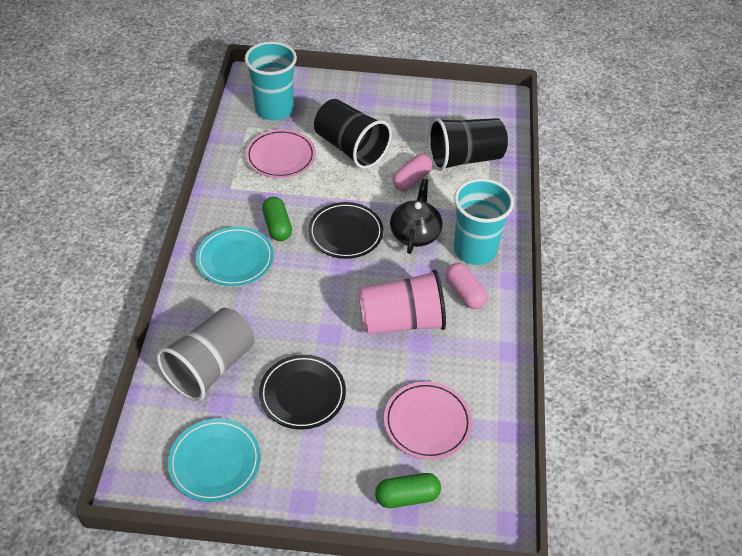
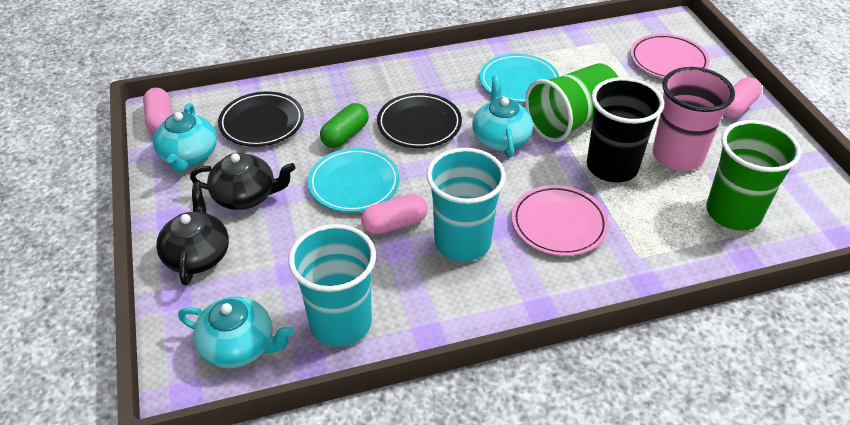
black cup: [314,99,392,169] [428,118,508,171] = 2 -> [587,77,664,183] = 1
black teapot: [390,179,442,254] = 1 -> [156,182,229,286] [190,152,296,210] = 2
green capsule: [262,197,292,241] [375,473,441,508] = 2 -> [320,103,369,148] = 1
green cup: none = 0 -> [525,63,618,142] [706,120,801,231] = 2
grey cup: [156,308,254,401] = 1 -> none = 0
pink capsule: [393,154,433,191] [445,263,488,309] = 2 -> [143,88,172,134] [361,194,428,234] [723,77,762,118] = 3
turquoise teapot: none = 0 -> [153,103,217,173] [178,296,294,368] [472,76,533,158] = 3

